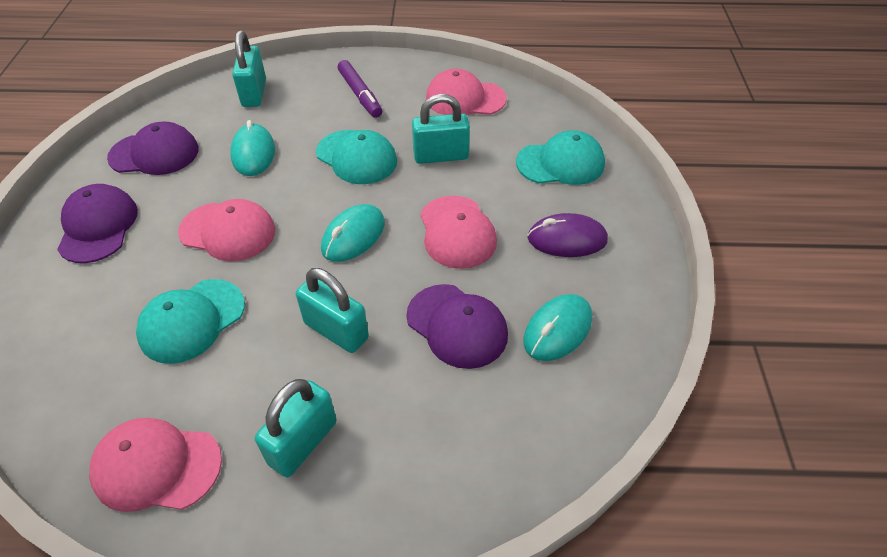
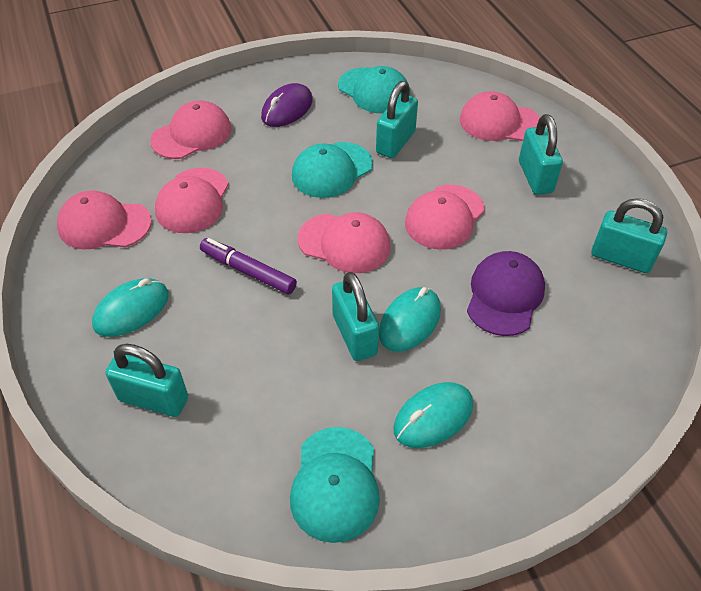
pink cap: [89,418,222,512] [178,199,275,261] [420,196,497,269] [426,69,507,115] = 4 -> [57,191,152,249] [150,101,232,159] [155,168,229,233] [298,212,391,273] [405,185,485,250] [460,91,540,141] = 6
purple cap: [57,184,138,263] [107,122,199,175] [406,284,508,369] = 3 -> [467,251,545,336] = 1
turquoise padlock: [232,30,266,107] [255,379,337,477] [296,268,369,353] [412,94,470,164] = 4 -> [105,344,188,417] [332,272,379,361] [376,81,418,158] [519,114,563,195] [591,198,667,273] = 5

